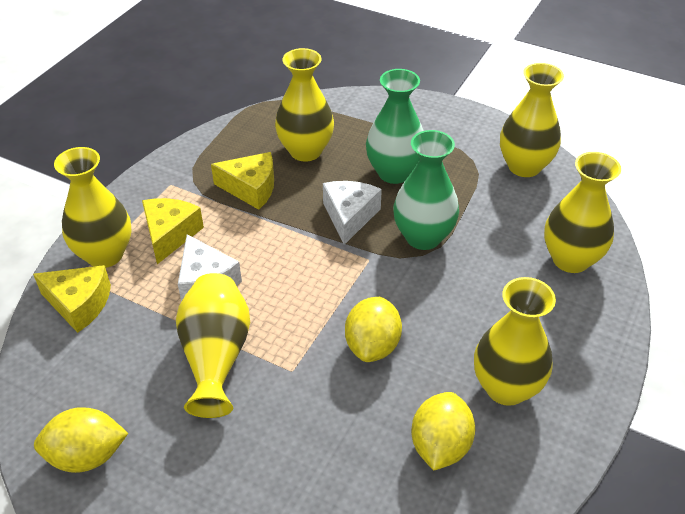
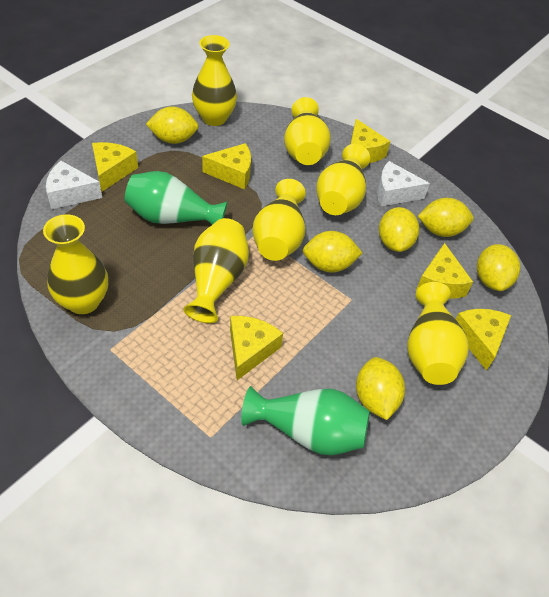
yellow cheese: [33,265,111,333] [142,198,204,264] [211,152,274,210] = 3 -> [92,142,138,192] [202,143,251,189] [230,316,283,380] [351,119,390,163] [416,243,473,299] [456,309,511,371] = 6
yellow lemon: [34,407,128,473] [345,297,402,362] [411,392,475,471] = 3 -> [146,107,199,144] [303,231,362,273] [356,357,405,420] [379,207,419,252] [418,198,473,237] [477,244,520,291] = 6
yellow vase: [54,147,132,268] [176,273,250,418] [275,48,334,162] [474,277,556,406] [500,63,564,177] [544,152,621,273] = 6 -> [43,214,108,314] [183,218,249,323] [192,35,237,126] [252,179,306,261] [284,97,331,165] [316,144,370,215] [407,282,469,385] = 7

